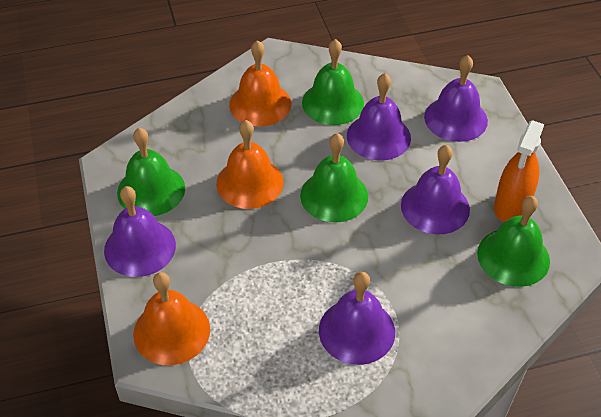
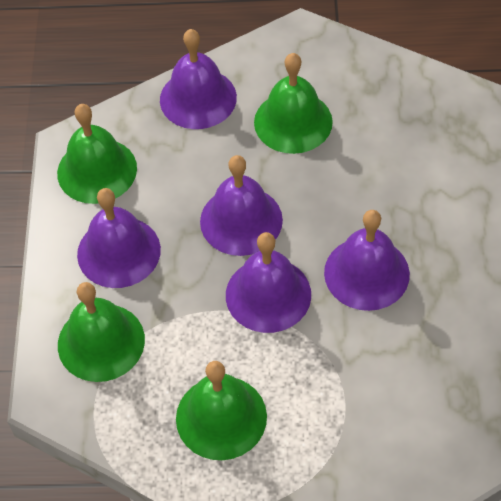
orange bell: [133,272,210,365] [216,120,284,209] [229,40,291,126] = 3 -> none = 0
orange spray bottle: [494,120,544,222] = 1 -> none = 0

